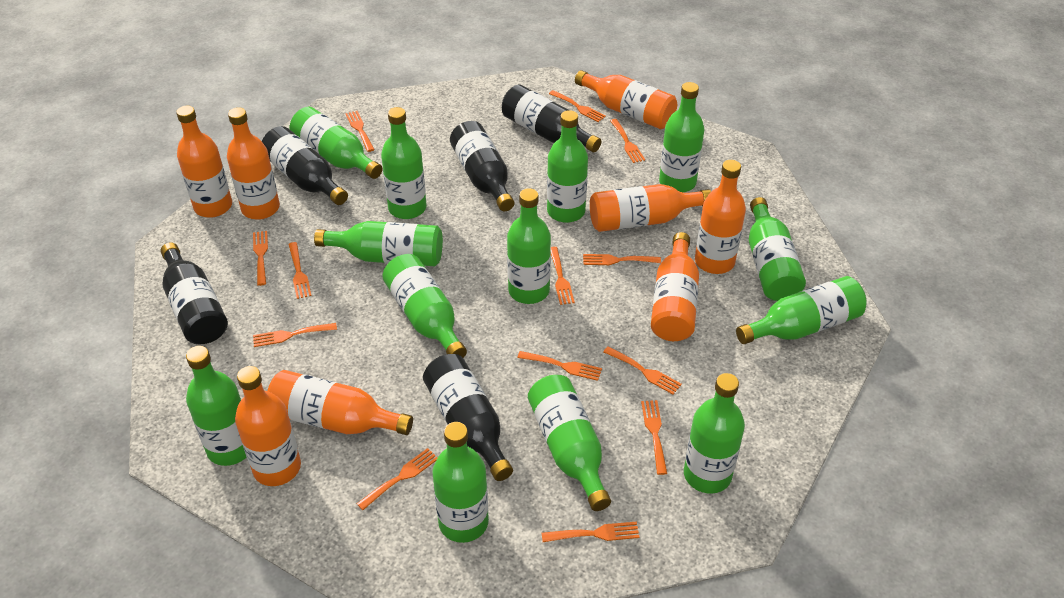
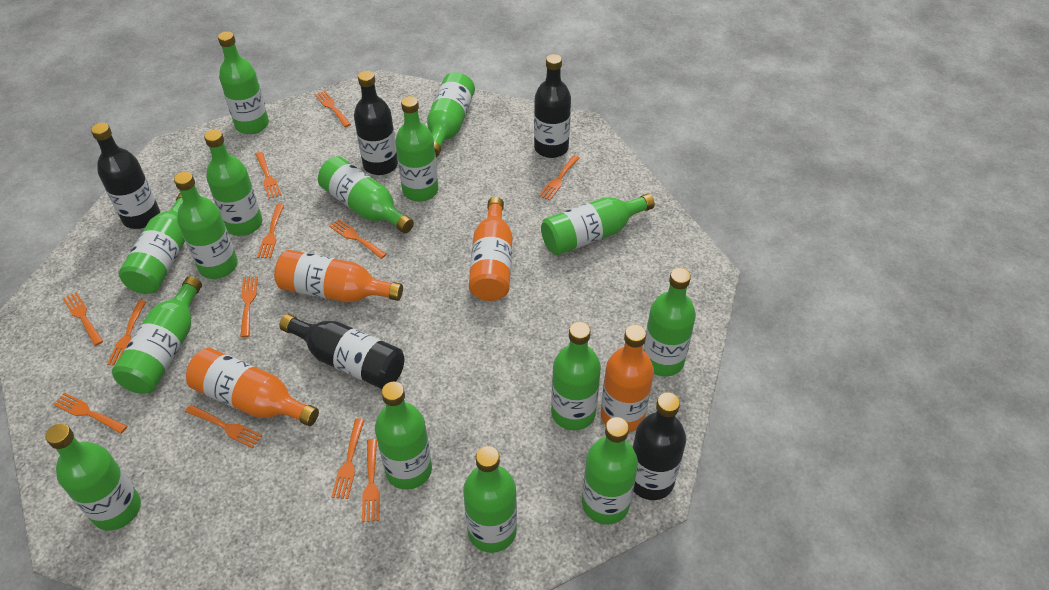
green bottle: [186,346,246,466] [289,107,383,179] [314,221,443,266] [381,107,427,219] [382,254,467,358] [432,422,489,543] [507,188,551,304] [528,375,611,511] [547,110,588,223] [659,82,705,192] [684,373,745,494] [736,276,867,344] [749,197,806,301] = 13 -> [45,423,141,531] [112,276,202,394] [118,193,185,294] [174,172,238,279] [204,130,262,236] [218,31,269,134] [318,156,414,233] [375,382,432,490] [395,96,438,202] [427,72,475,157] [463,446,517,553] [541,194,655,255] [551,322,601,430] [582,417,638,525] [643,268,696,376] = 15
orange bottle: [176,106,232,218] [227,107,280,220] [235,366,301,486] [267,370,413,435] [575,70,677,129] [590,184,711,232] [651,232,699,341] [695,160,746,274] = 8 -> [186,348,319,426] [274,250,403,302] [469,197,512,301] [601,325,654,433] = 4
orange fork: [253,231,268,286] [253,323,337,347] [288,242,312,299] [345,111,375,152] [357,448,438,510] [517,351,602,381] [542,522,639,542] [549,90,606,122] [551,247,575,305] [583,254,661,265] [603,346,682,395] [610,119,645,163] [641,400,667,475] = 13 -> [53,393,127,434] [63,292,103,346] [107,300,147,365] [185,405,262,448] [240,276,258,337] [255,152,281,199] [257,204,284,258] [315,90,351,127] [329,219,387,259] [332,418,365,499] [362,439,380,522] [539,155,580,200] = 12

